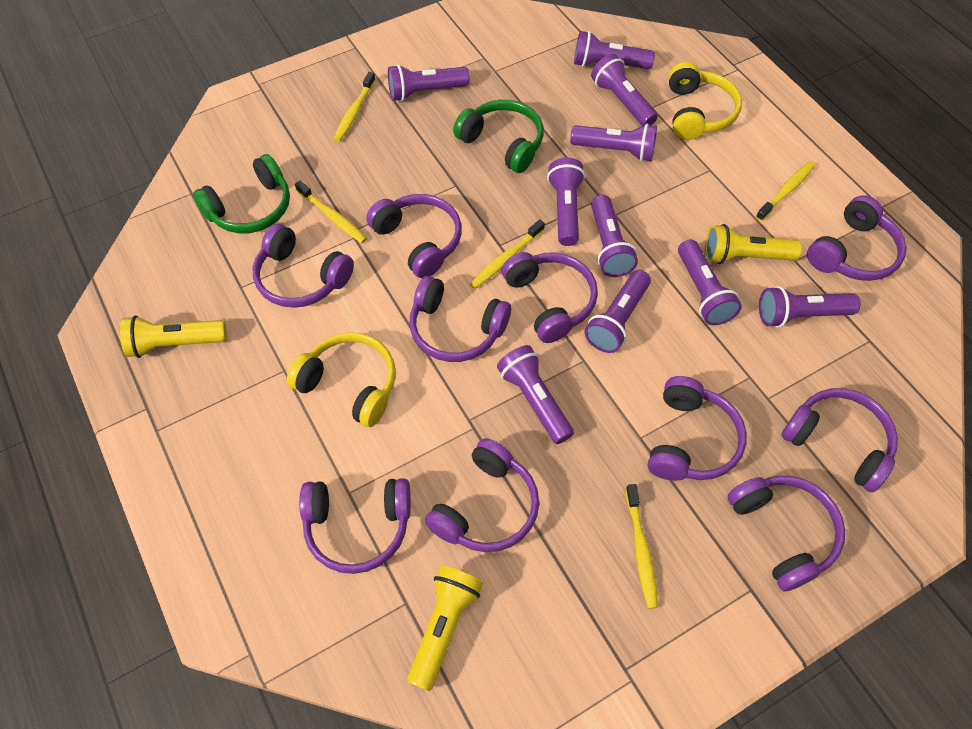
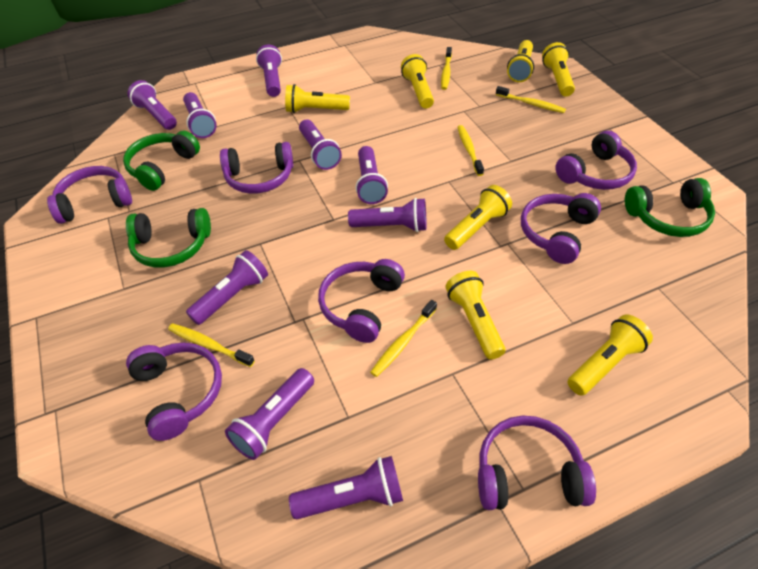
green headphones: [193,154,290,233] [453,100,544,173] = 2 -> [123,131,200,191] [126,208,211,268] [625,178,715,237] = 3
purple flashlight: [388,64,470,101] [497,345,574,444] [547,158,585,246] [570,124,657,162] [574,31,655,69] [584,270,651,353] [591,54,658,126] [591,195,638,277] [678,239,742,325] [759,286,861,328] = 10 -> [128,80,177,130] [183,92,217,138] [186,250,268,325] [225,368,314,460] [256,45,282,97] [289,456,403,519] [299,119,342,170] [348,198,427,232] [356,146,388,204] = 9
purple headphones: [253,224,354,308] [299,478,411,574] [366,194,462,278] [409,276,511,362] [425,438,539,552] [502,252,598,343] [647,376,747,481] [727,476,845,591] [781,388,898,493] [807,195,907,281] = 10 -> [47,166,132,224] [126,343,222,441] [220,142,293,194] [318,259,405,343] [478,416,596,510] [521,193,601,264] [555,131,637,190] = 7
yellow flashlight: [120,315,227,358] [407,566,483,691] [705,224,802,264] = 3 -> [285,84,350,113] [401,54,434,109] [444,185,512,250] [445,271,506,360] [507,40,534,82] [542,42,575,96] [567,314,653,396] = 7
yellow headphones: [287,332,396,427] [668,62,742,140] = 2 -> none = 0

